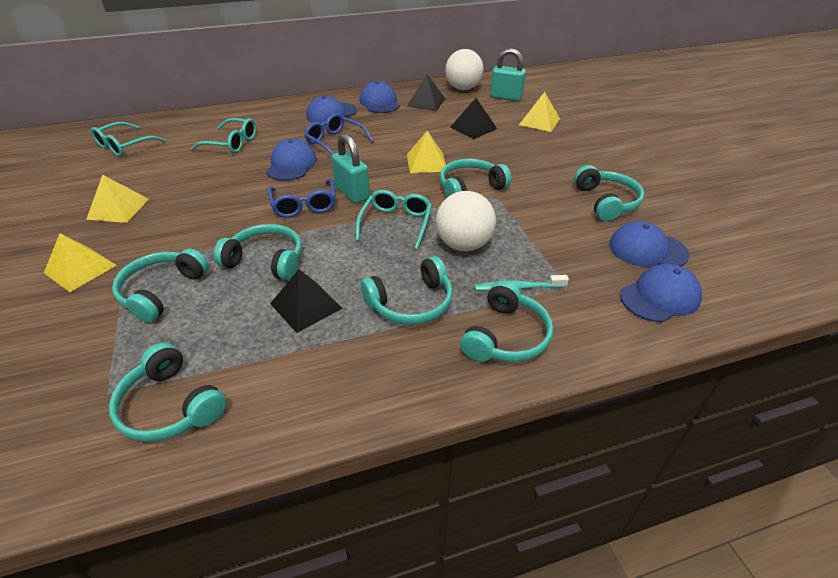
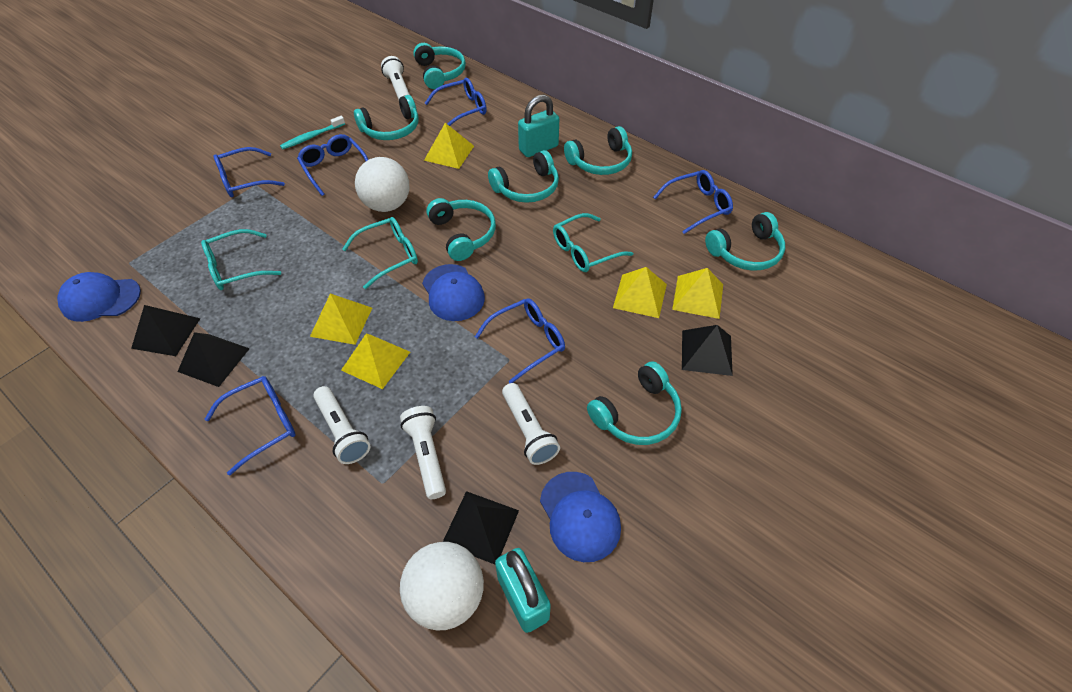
black pyramid: [270,270,343,333] [407,74,446,111] [450,98,497,139] = 3 -> [131,305,201,356] [178,332,250,387] [443,491,519,564] [682,325,733,376] = 4
blue cap: [266,139,317,181] [306,96,357,124] [360,81,400,113] [609,221,689,267] [620,264,702,322] = 5 -> [57,272,141,322] [422,264,485,321] [540,472,621,562] = 3
blue glasses: [268,178,336,218] [304,113,374,155] = 2 -> [205,376,296,476] [214,147,285,197] [297,134,368,196] [425,78,487,126] [475,298,565,383] [653,170,733,234] = 6
white flashlight: none = 0 -> [313,386,370,464] [381,56,410,100] [400,406,446,499] [502,383,560,465] = 4
yellow pyramid: [44,233,117,292] [86,175,149,223] [407,131,446,173] [519,92,560,132] = 4 -> [310,293,372,345] [341,334,410,389] [424,123,474,169] [613,267,667,318] [672,268,723,319] = 5

